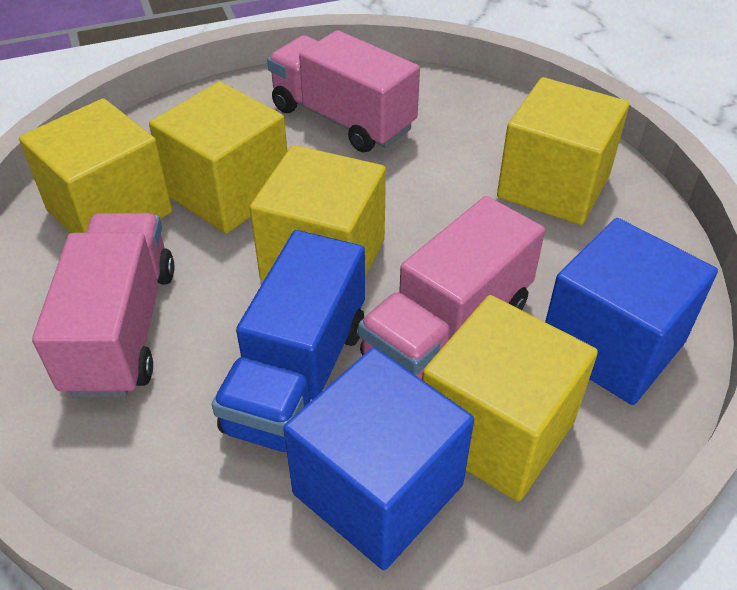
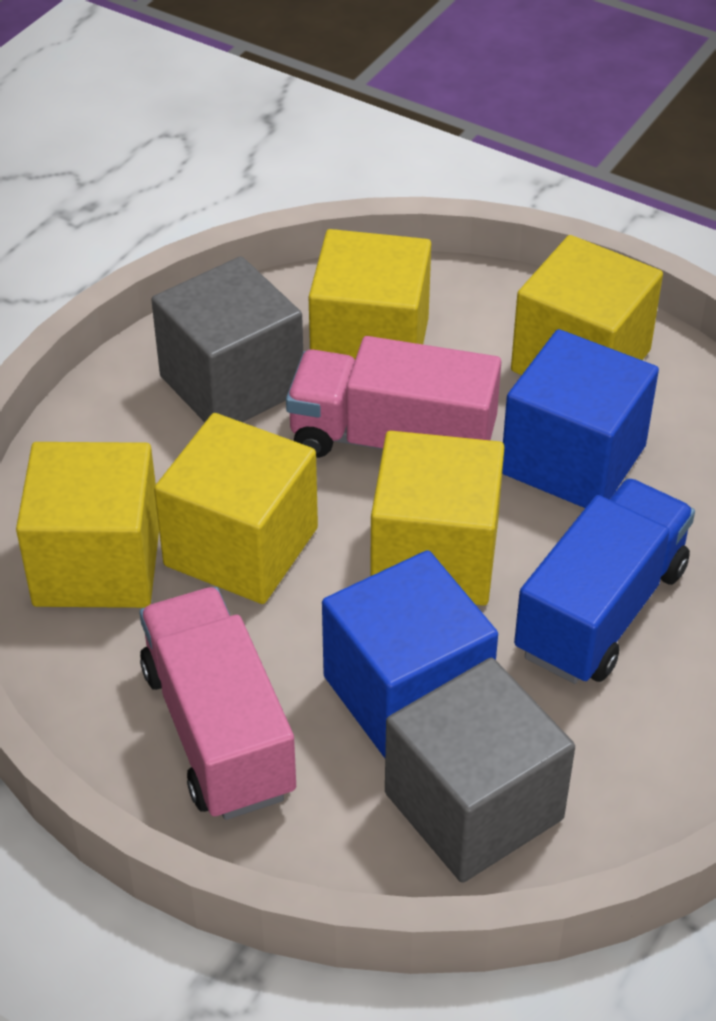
grey cube: none = 0 -> [151,256,303,422] [385,658,575,883] = 2
pink truck: [32,213,174,398] [267,30,420,153] [358,196,545,380] = 3 -> [140,587,296,820] [286,336,501,458] = 2

